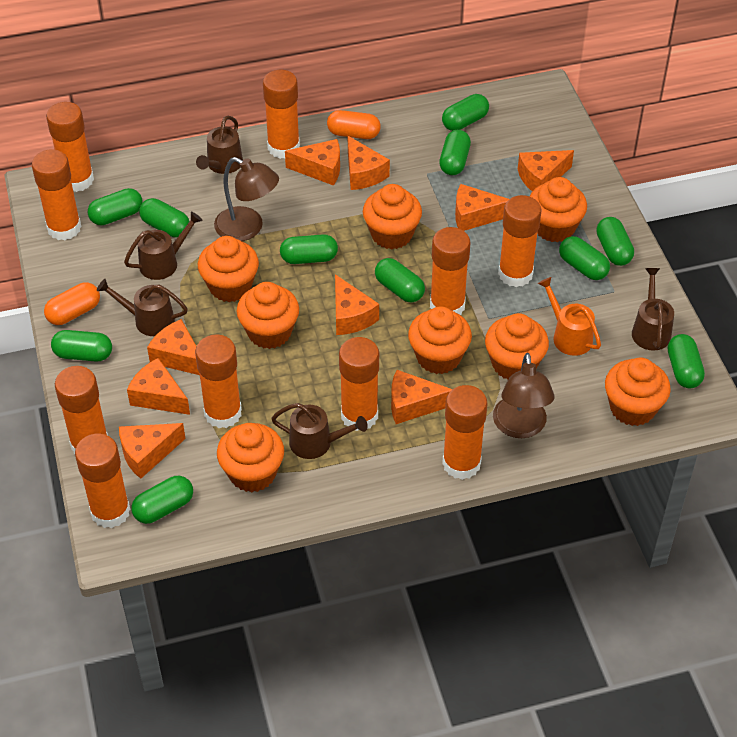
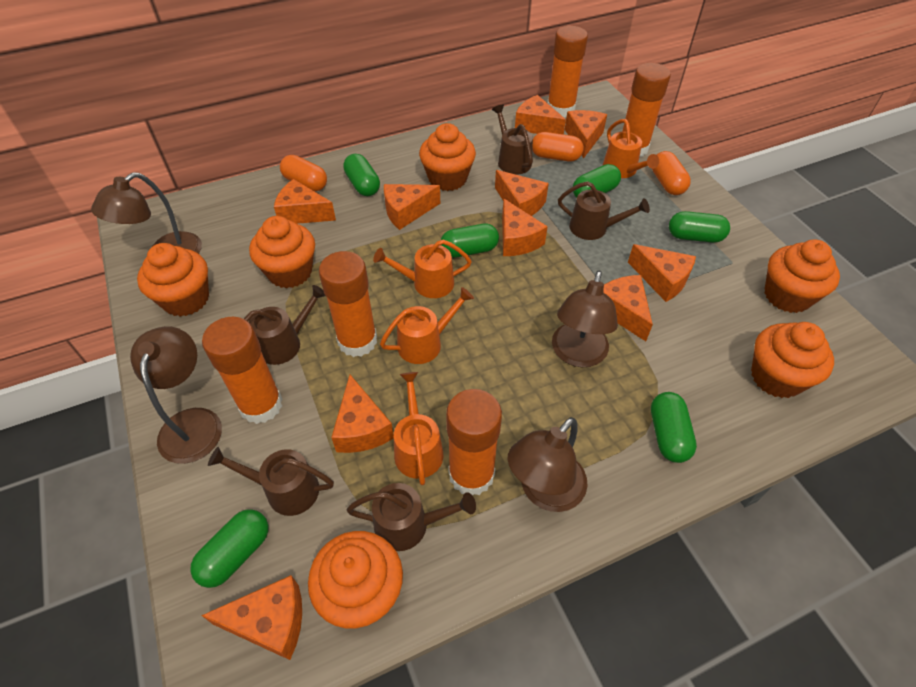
brown lamp: [214,157,279,241] [493,353,554,438] = 2 -> [91,172,202,254] [130,326,222,464] [508,417,588,512] [552,271,618,367] = 4
green capsule: [51,330,112,362] [88,188,143,225] [131,476,193,524] [139,198,190,238] [280,234,338,264] [375,258,425,302] [439,130,471,175] [442,94,489,131] [559,236,610,280] [596,217,634,266] [668,334,705,388] = 11 -> [190,509,268,588] [343,154,380,196] [441,223,499,258] [573,164,621,198] [651,392,697,463] [669,211,730,243] = 6
orange capsule: [44,282,100,325] [327,110,381,139] = 2 -> [280,155,327,191] [532,132,584,162] [652,151,691,195] = 3
orange cheese: [119,423,186,479] [127,358,190,415] [147,319,200,375] [285,139,340,186] [335,274,379,335] [348,136,390,190] [391,370,453,424] [455,184,509,231] [518,150,574,192] = 9 -> [201,575,302,660] [274,179,336,224] [331,375,394,453] [384,184,440,230] [495,170,549,216] [502,199,548,256] [515,95,566,134] [565,110,607,159] [603,275,653,341] [628,244,696,302] = 10
orange cupcake: [198,236,259,302] [217,423,284,492] [236,282,299,349] [363,184,422,249] [408,306,472,374] [485,313,549,380] [530,177,587,242] [605,357,671,426] = 8 -> [137,243,209,317] [249,216,315,288] [308,531,403,628] [419,123,476,191] [751,322,834,398] [765,240,840,313] = 6
orange glue stick: [32,149,82,241] [46,102,94,192] [55,366,108,455] [75,433,130,528] [195,334,242,428] [263,70,300,159] [339,337,379,431] [430,227,471,315] [442,385,488,480] [498,195,542,287] = 10 -> [202,317,282,424] [319,251,377,357] [446,389,502,495] [547,26,588,117] [622,63,671,157] = 5
orange watering can: [538,277,601,356] = 1 -> [373,240,472,298] [380,287,474,364] [394,372,443,485] [603,119,659,178] = 4

